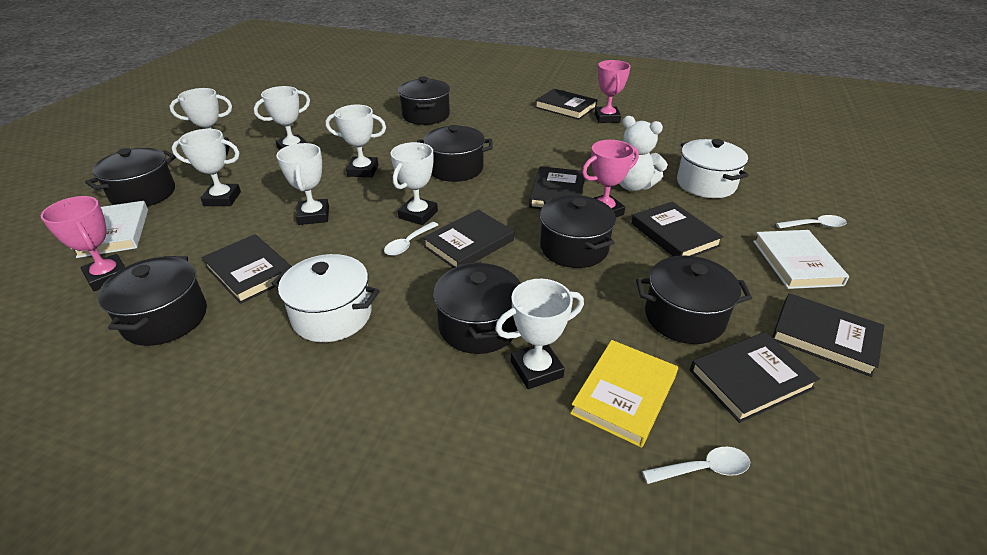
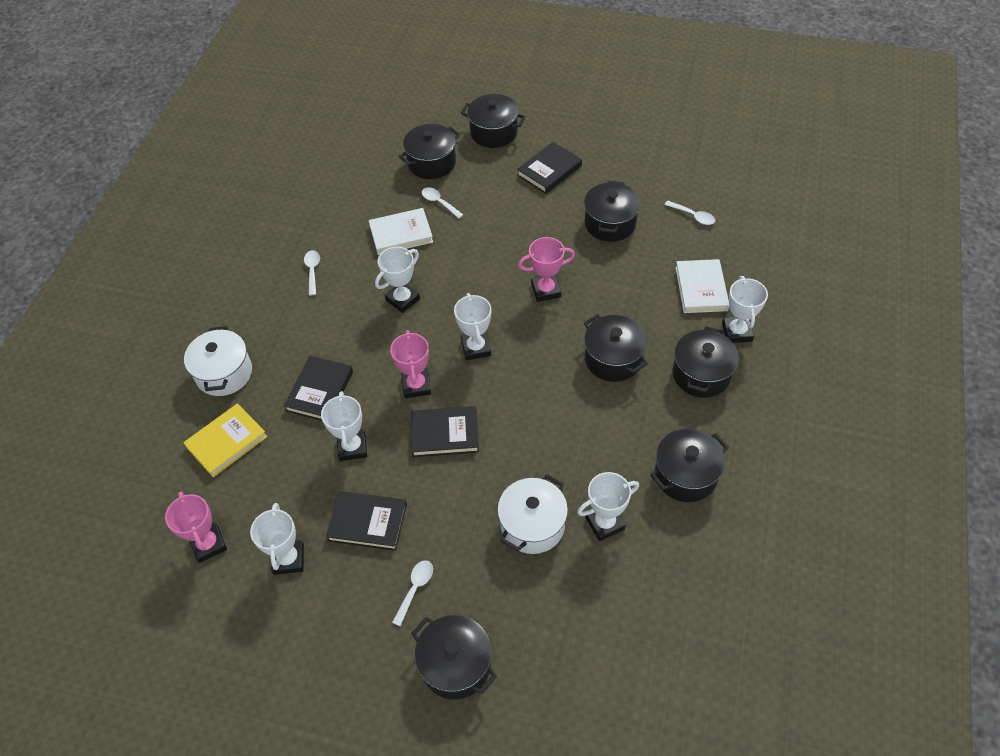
black book: [202,234,292,304] [423,210,514,268] [529,166,585,209] [535,89,597,120] [631,202,723,256] [690,332,820,423] [772,293,884,377] = 7 -> [284,356,353,421] [326,491,407,551] [411,406,479,457] [517,142,582,194] = 4
white spoon: [384,222,438,256] [642,447,750,484] [776,215,847,229] = 3 -> [304,250,320,296] [392,560,433,626] [422,187,463,218] [664,200,715,225] = 4
white teddy bear: [619,116,668,191] = 1 -> none = 0
white trophy: [170,88,232,155] [172,129,241,206] [254,86,310,150] [276,143,329,225] [326,105,386,177] [391,142,438,225] [495,279,584,389] = 7 -> [250,503,304,575] [321,391,367,461] [375,247,420,313] [454,293,491,361] [577,472,639,541] [722,276,768,343] = 6

